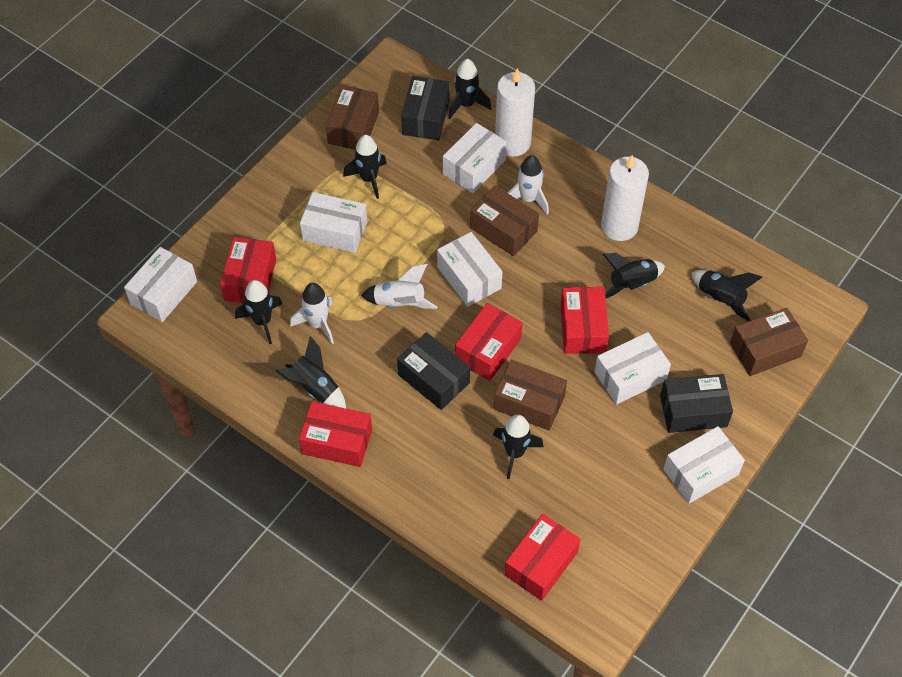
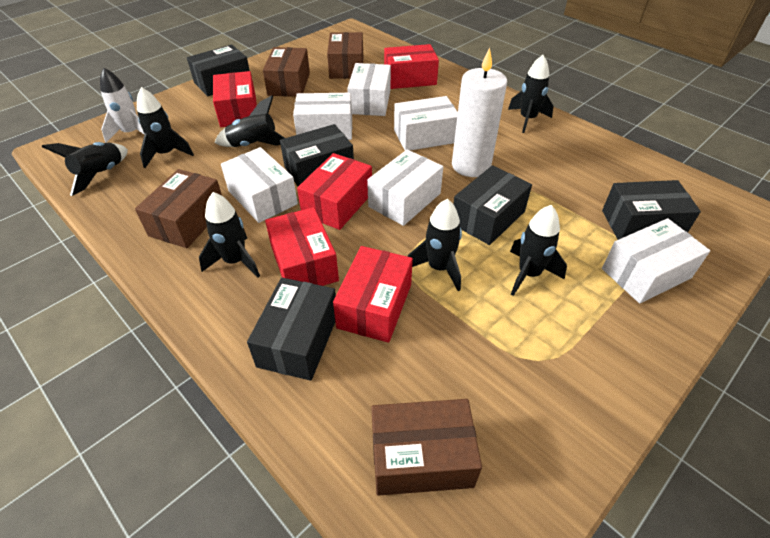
black box: [397,332,470,410] [401,76,450,140] [660,374,733,433] = 3 -> [187,45,250,96] [247,278,336,381] [280,124,354,186] [453,165,532,245] [602,180,701,240] = 5
white candle: [495,68,535,157] [601,155,649,241] = 2 -> [452,47,507,177] = 1
white rocket: [290,283,334,344] [361,264,437,309] [508,155,549,215] = 3 -> [100,67,145,143] = 1

